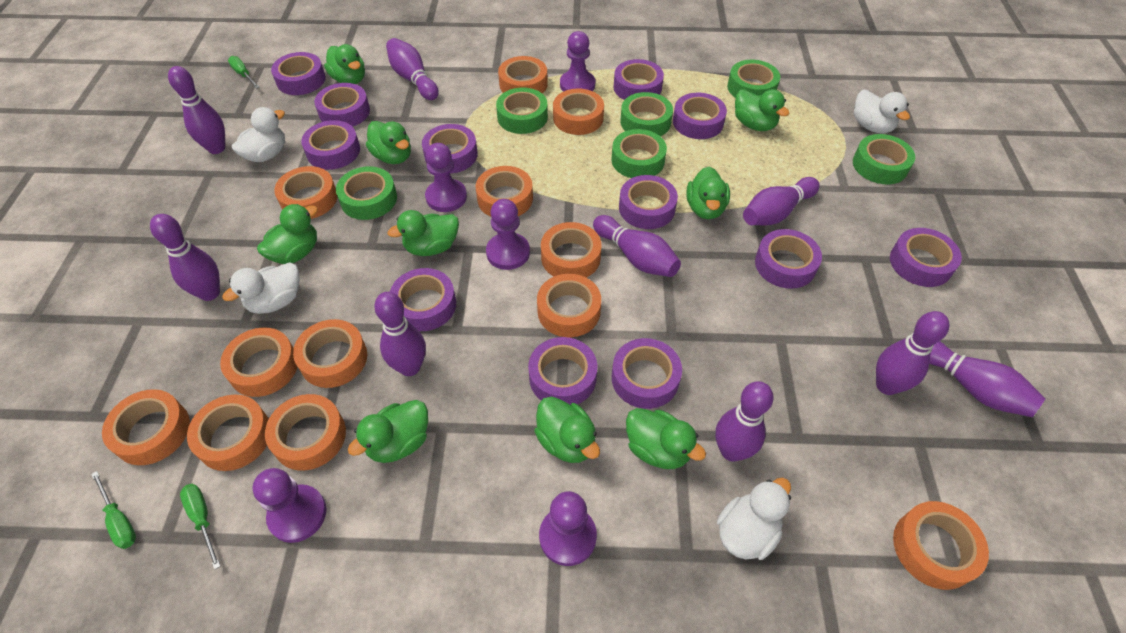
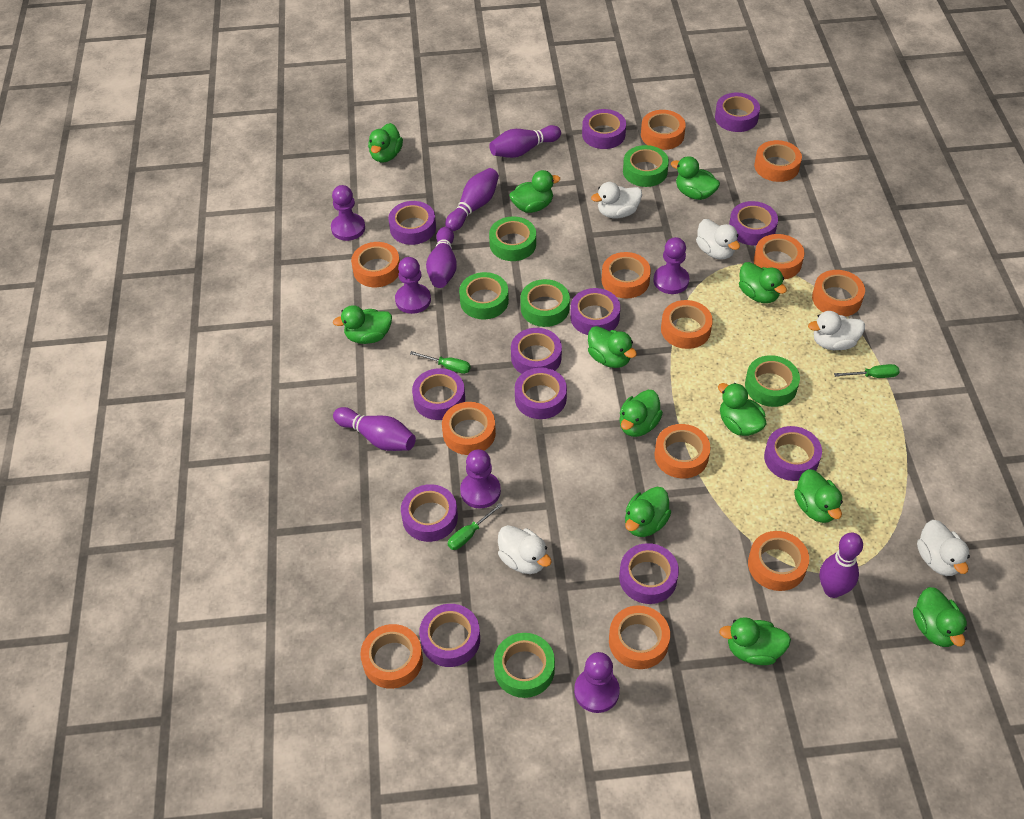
green duck: [257,204,318,264] [324,44,365,84] [348,400,428,463] [366,121,411,164] [388,210,459,256] [534,396,600,463] [626,408,706,469] [686,167,730,219] [735,89,789,131] = 9 -> [333,305,392,344] [368,123,403,162] [510,170,560,213] [588,326,637,368] [619,390,663,437] [625,487,671,537] [671,156,720,200] [718,383,766,436] [719,617,791,665] [739,262,787,303] [794,469,843,523] [913,587,967,647] = 12
purple bowling pin: [150,214,220,301] [168,66,225,154] [374,292,426,376] [386,38,439,100] [593,215,681,277] [716,381,774,462] [743,177,820,225] [876,311,949,395] [929,341,1045,417] = 9 -> [333,407,416,451] [426,227,457,288] [445,168,499,231] [489,125,561,158] [820,533,863,598] = 5
white duck: [222,262,299,314] [232,107,285,162] [717,478,791,560] [854,90,910,134] = 4 -> [498,525,552,574] [591,182,642,218] [696,219,740,259] [808,311,865,350] [917,520,970,576] = 5

